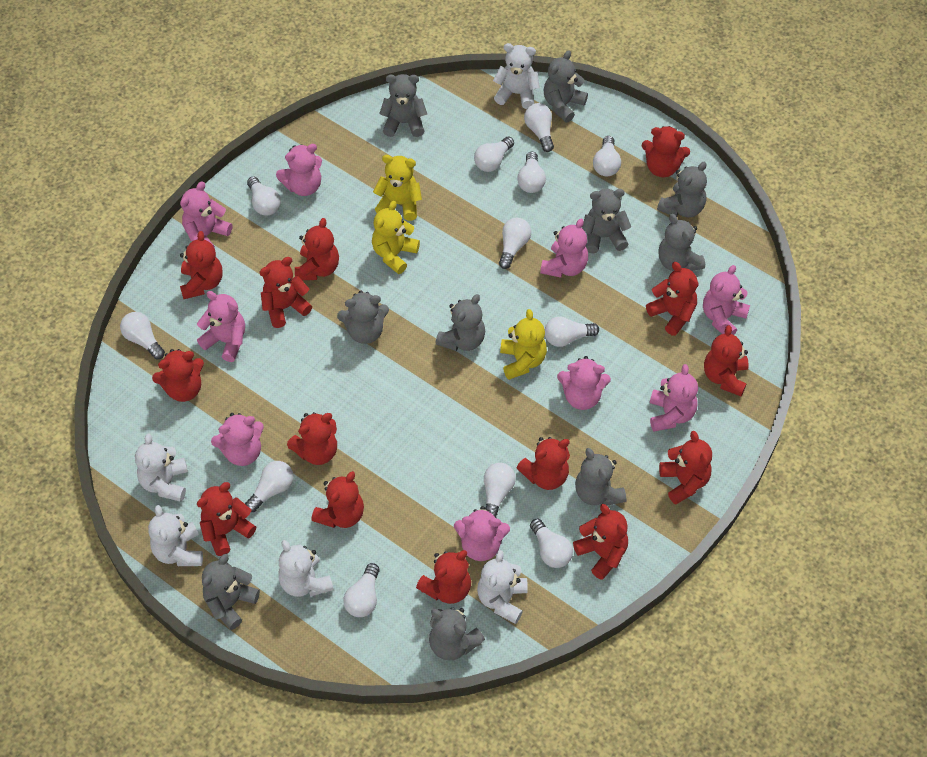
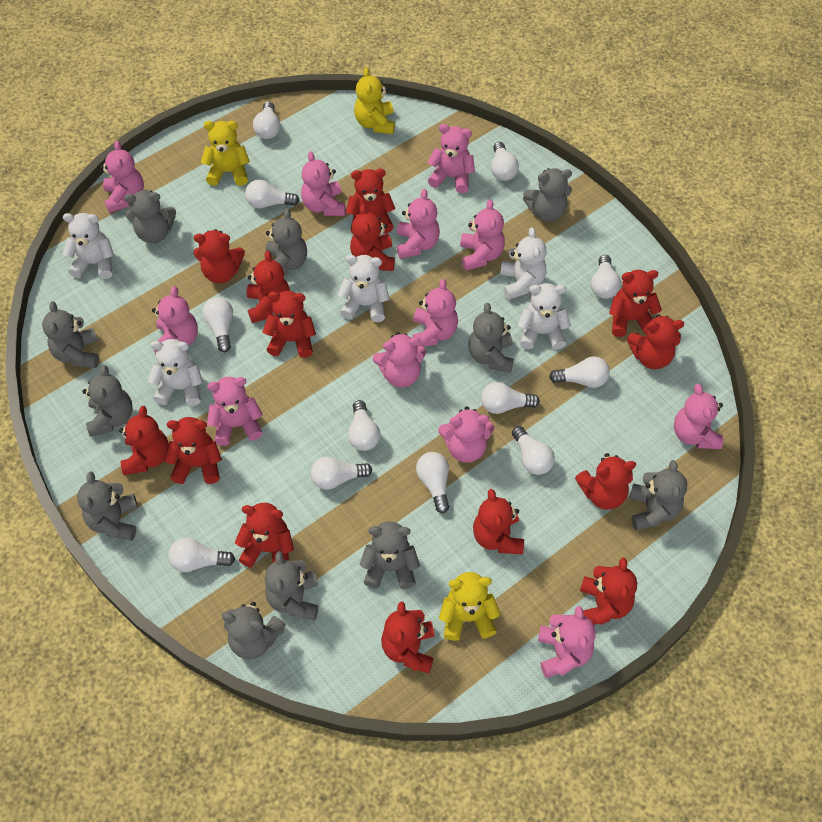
grey teddy bear: [202,554,260,630] [337,291,389,344] [379,74,427,137] [429,607,485,661] [435,294,485,351] [543,50,588,123] [575,448,626,506] [582,189,631,254] [657,162,707,217] [658,214,705,271] = 10 -> [42,301,99,368] [77,471,138,541] [82,365,133,437] [124,190,176,243] [221,602,286,660] [265,208,307,275] [265,551,319,621] [360,521,420,589] [468,303,514,373] [523,168,572,222] [630,460,687,530] = 11
pink teddy bear: [180,182,232,248] [197,291,245,362] [211,413,264,466] [276,144,322,196] [454,506,510,561] [540,219,588,278] [557,356,611,410] [650,364,698,432] [703,265,750,335] = 9 -> [100,141,144,213] [152,286,198,355] [207,377,263,446] [301,151,345,216] [373,332,426,387] [397,189,440,259] [412,279,458,347] [427,124,475,193] [438,406,494,463] [460,199,505,271] [538,606,596,678] [674,384,723,449] = 12

